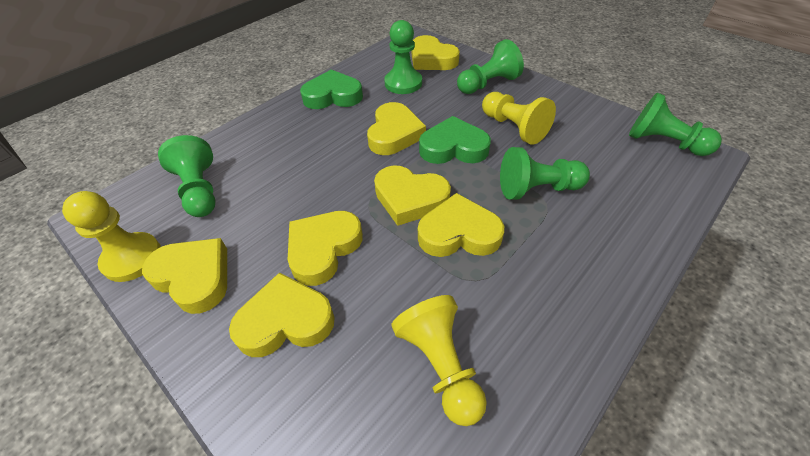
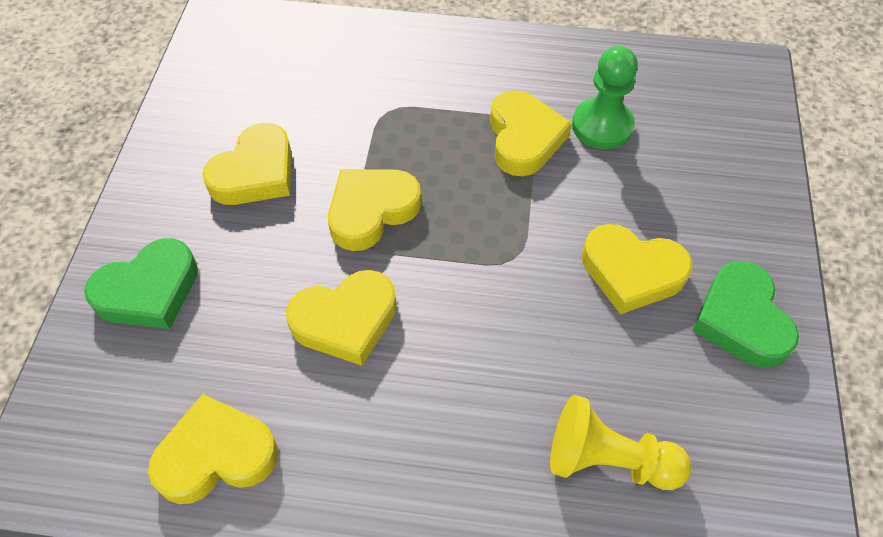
green pawn: [158,135,216,217] [384,20,422,94] [457,39,524,94] [500,147,590,200] [629,92,722,156] = 5 -> [572,46,638,150] = 1
yellow heart: [142,238,227,314] [229,272,335,357] [288,211,363,286] [367,102,426,155] [374,165,451,226] [411,35,460,70] [418,193,504,257] = 7 -> [148,394,278,504] [202,123,292,205] [286,270,397,366] [328,169,421,251] [490,90,572,176] [582,224,692,314] = 6
yellow pawn: [62,191,161,282] [391,295,487,426] [482,92,556,145] = 3 -> [550,395,691,490] = 1

